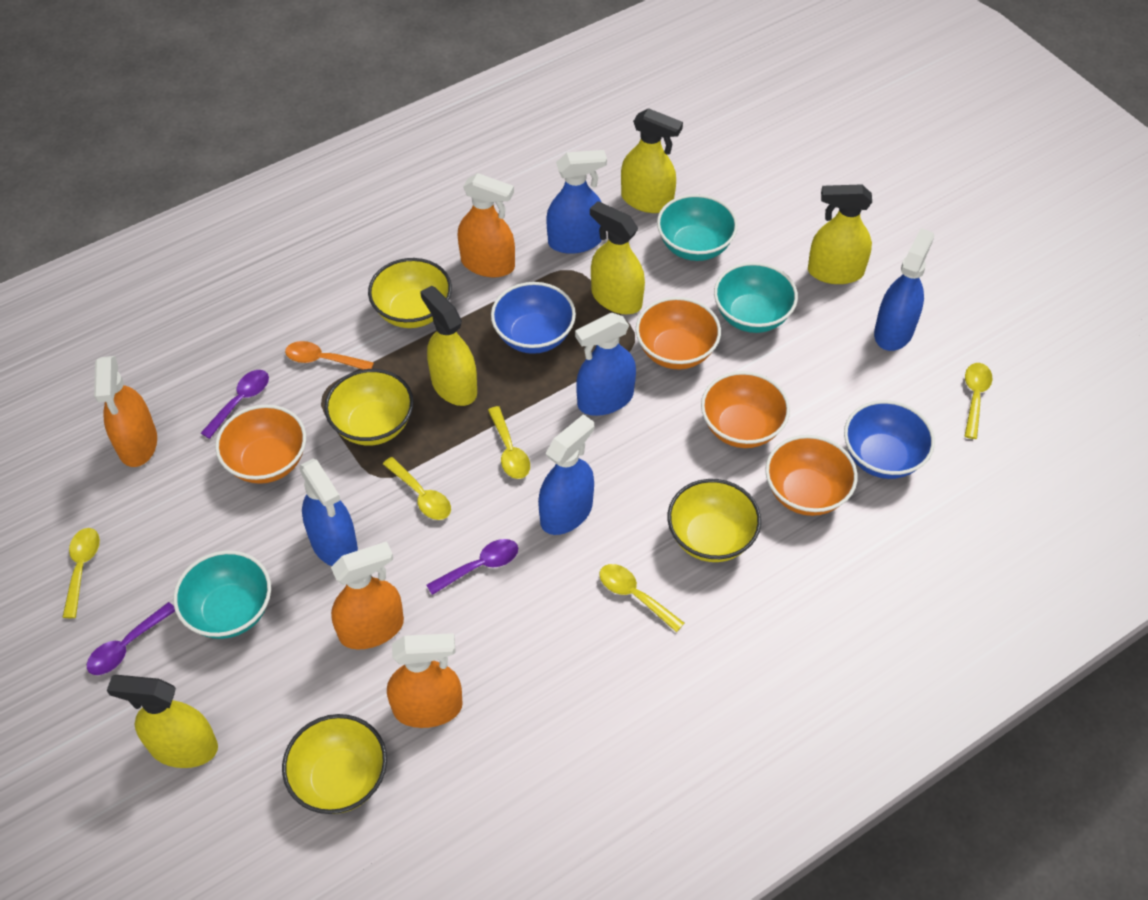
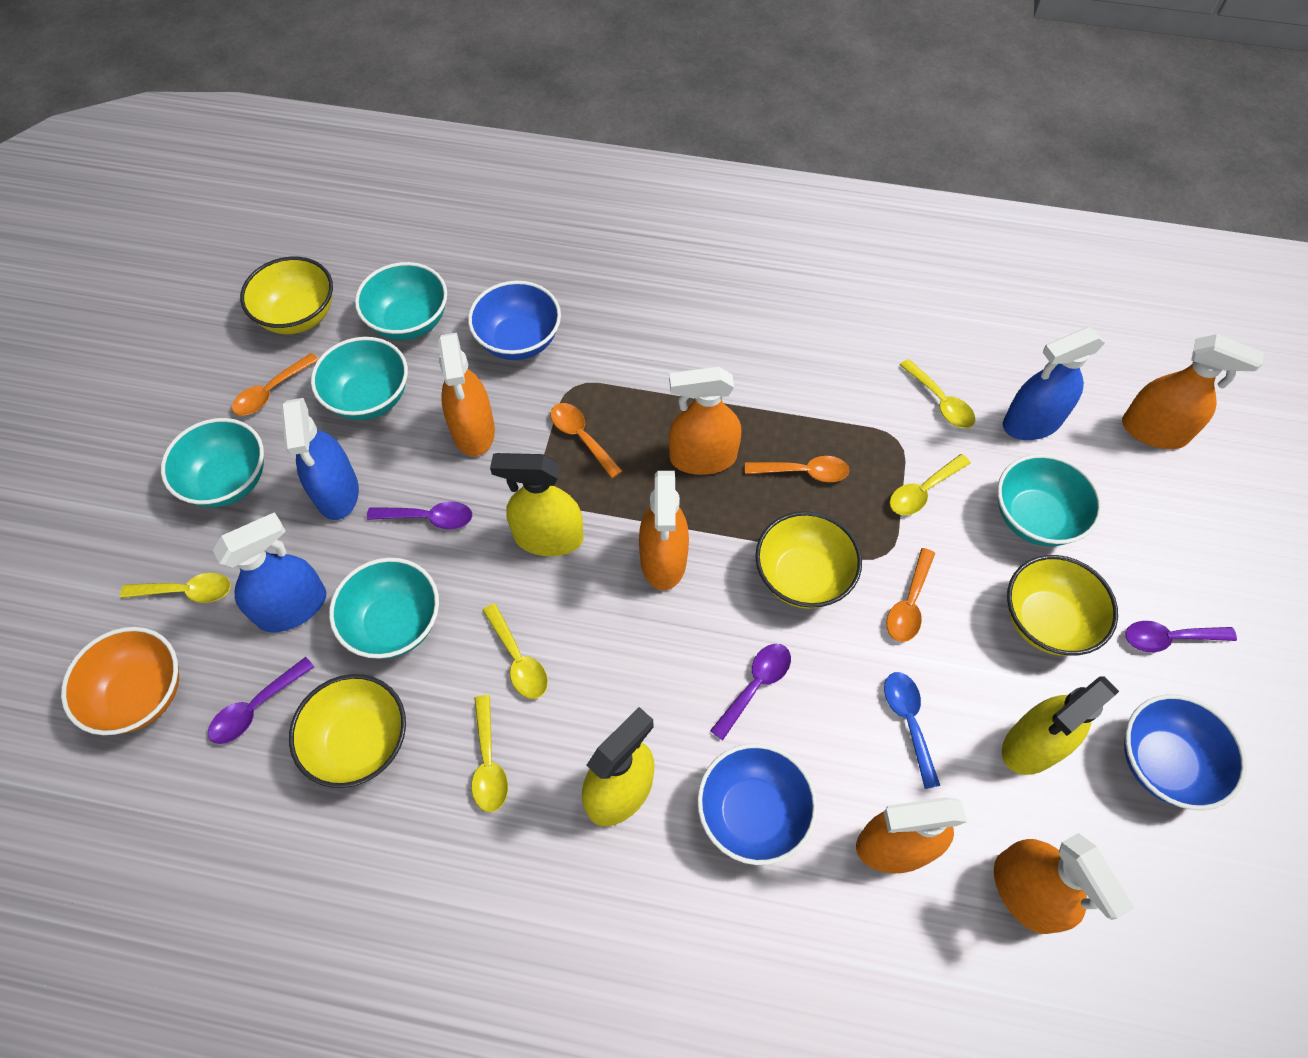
blue bowl: [491,282,576,354] [844,400,935,479] = 2 -> [468,281,561,360] [697,743,818,865] [1124,694,1247,810] = 3
blue spoon: none = 0 -> [884,672,940,789] = 1
blue spray bottle: [299,458,358,566] [538,414,594,535] [546,150,607,254] [575,313,636,416] [874,228,934,351] = 5 -> [213,512,326,632] [281,398,359,520] [1003,327,1105,440] = 3
orange bowl: [215,405,306,484] [636,297,721,370] [701,371,790,448] [765,435,858,516] = 4 -> [61,627,179,735] = 1
orange spoon: [285,341,374,370] = 1 -> [232,353,318,416] [551,403,622,478] [745,456,849,482] [886,548,935,642] = 4
orange spray bottle: [94,356,157,467] [331,542,404,649] [387,633,463,728] [458,173,515,277] = 4 -> [438,333,495,456] [639,471,689,590] [669,366,741,475] [856,797,967,873] [994,833,1135,934] [1122,334,1264,449] = 6
purple spoon: [87,602,175,675] [201,370,269,439] [426,539,518,595] = 3 -> [208,657,314,744] [367,501,472,529] [710,644,791,740] [1125,621,1237,652] = 4
turquoise bowl: [173,550,271,639] [657,194,738,261] [714,262,798,333] = 3 -> [161,418,264,507] [311,337,408,420] [329,558,439,659] [355,262,447,340] [997,454,1102,546] = 5
yellow spray bottle: [107,675,218,768] [420,286,477,406] [590,201,645,314] [621,108,683,213] [808,184,872,284] = 5 -> [490,453,584,556] [582,707,654,826] [1002,677,1119,775] = 3

